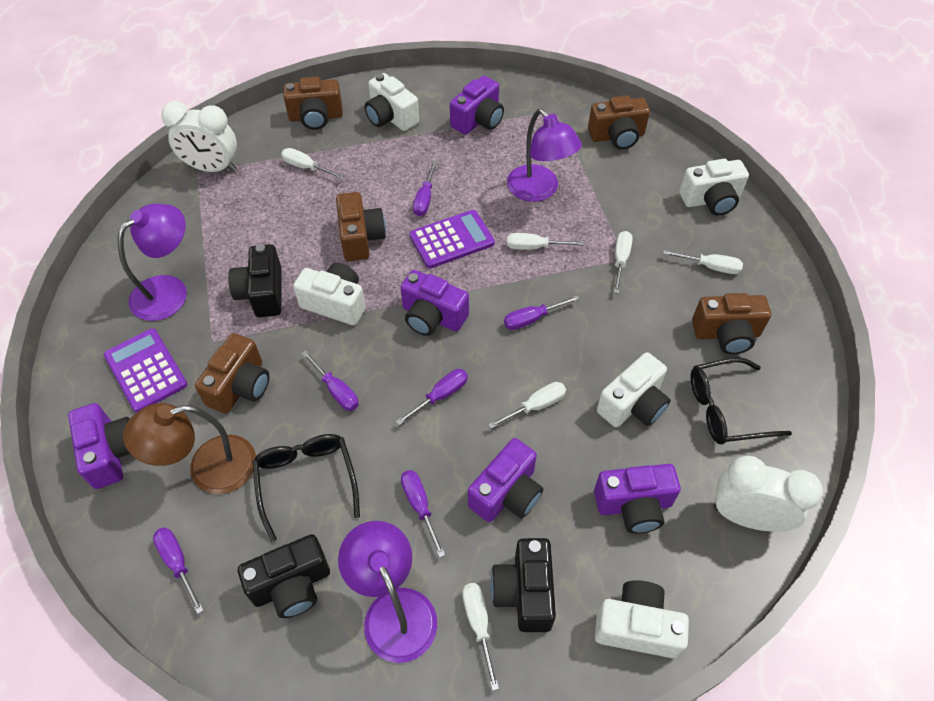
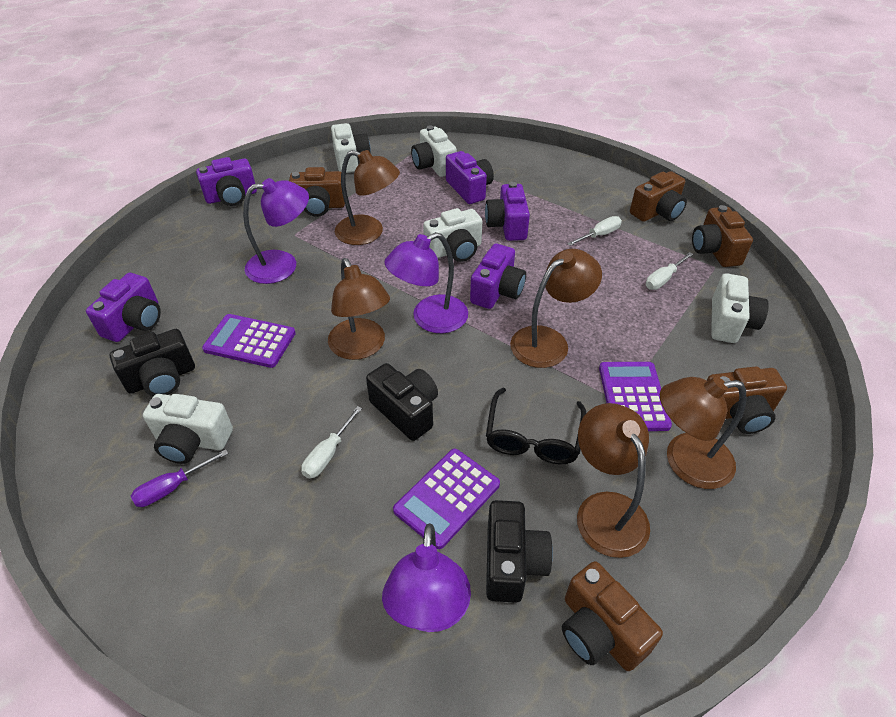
black glasses: [252,434,360,542] [690,358,792,444] = 2 -> [486,388,586,464] = 1
brown lamp: [123,403,256,494] = 1 -> [328,258,390,360] [335,150,400,245] [510,249,602,368] [577,403,650,558] [660,377,747,489] = 5
purple calculator: [104,328,187,412] [409,210,495,268] = 2 -> [202,314,296,368] [393,449,500,549] [599,362,672,431] = 3
purple screwdriver: [153,527,204,614] [302,350,359,411] [396,369,468,425] [401,470,445,558] [413,161,437,216] [504,295,579,330] = 6 -> [131,449,229,507] = 1
white clock: [161,101,237,172] [713,456,823,532] = 2 -> none = 0
white screwdriver: [281,148,344,179] [462,583,499,691] [488,382,566,429] [507,233,584,250] [614,231,633,294] [663,250,743,274] = 6 -> [301,406,362,479] [567,216,622,246] [646,252,693,290] = 3

